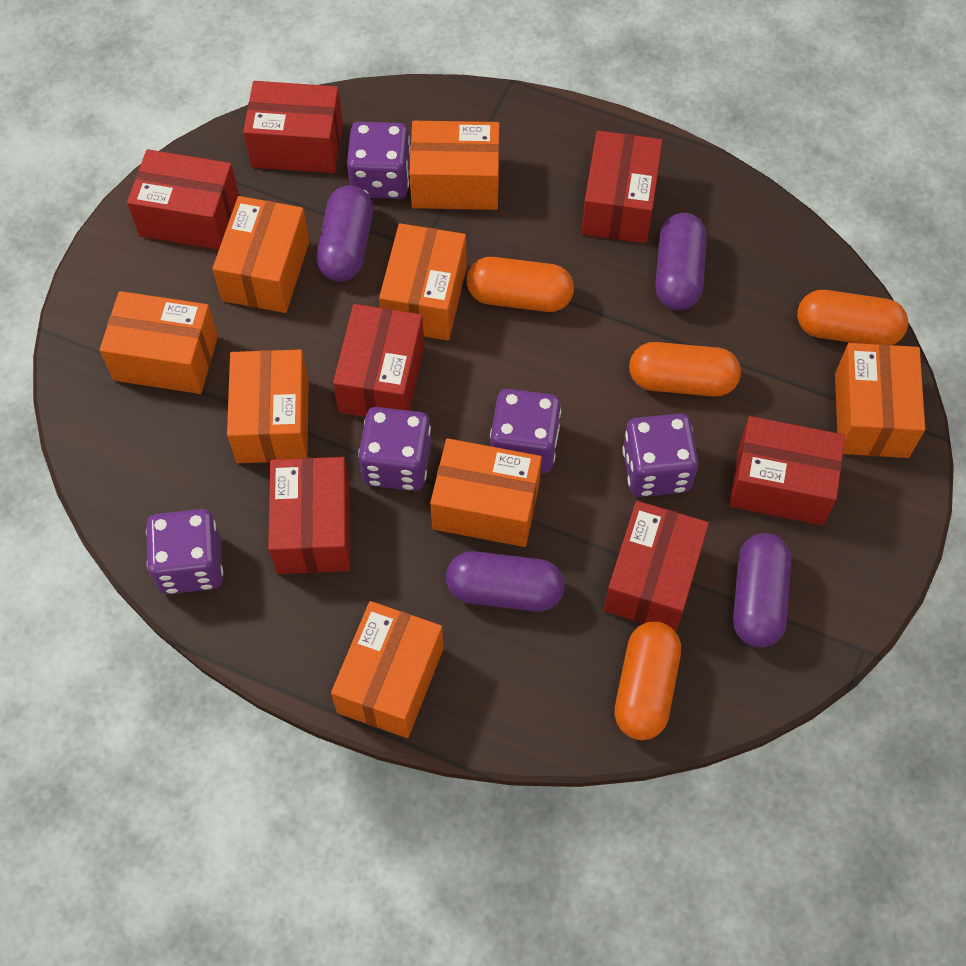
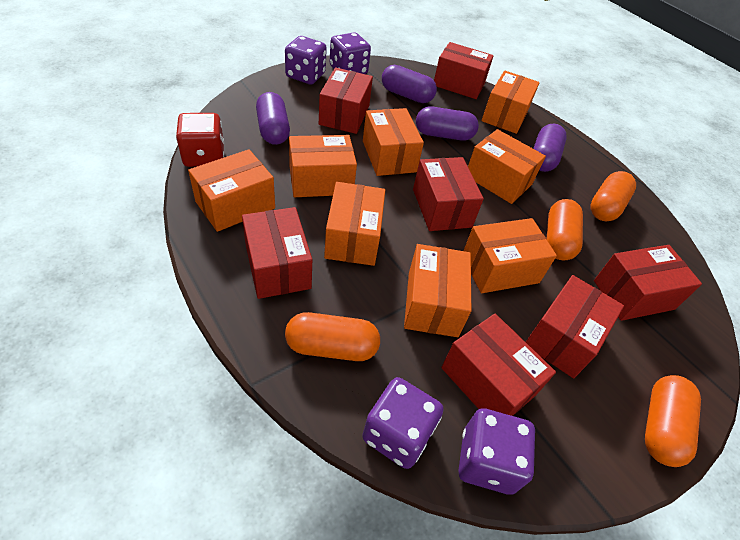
purple dice: [146,509,223,594] [347,122,410,199] [358,407,431,491] [490,389,561,473] [623,413,698,497] = 5 -> [285,36,327,85] [330,32,371,74] [362,377,444,469] [458,408,535,495] = 4
red dice: none = 0 -> [176,113,224,167] = 1

